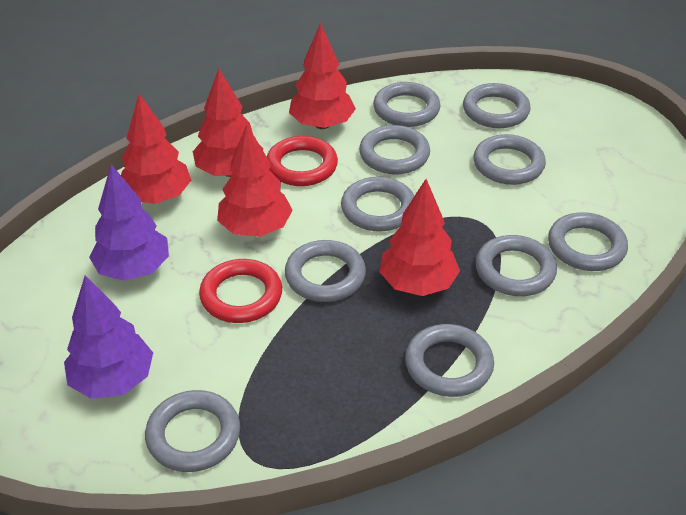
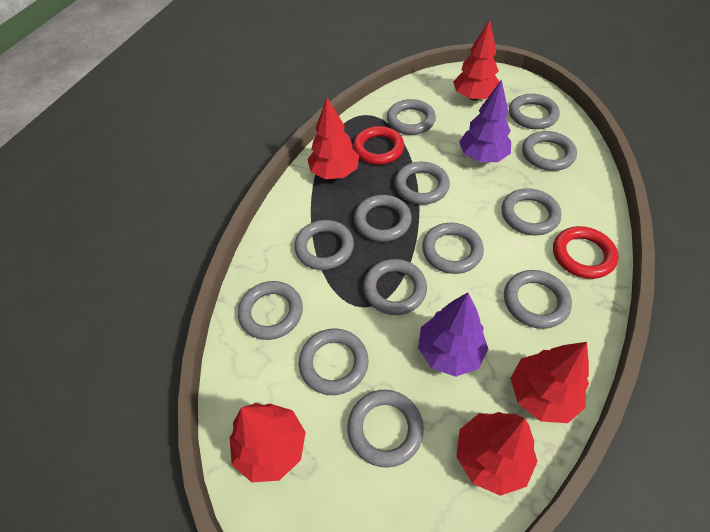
grey ring: [145,390,240,472] [285,240,366,302] [341,177,414,232] [359,125,430,174] [373,82,441,127] [405,324,494,397] [463,83,531,128] [474,134,546,185] [476,235,557,296] [548,212,628,271] = 10 -> [238,281,303,340] [294,220,354,270] [299,329,368,395] [347,390,424,468] [354,195,412,242] [363,259,427,315] [387,99,436,135] [395,162,450,205] [422,223,484,274] [501,188,562,235] [504,270,572,329] [509,94,560,129] [522,131,577,171] = 13

